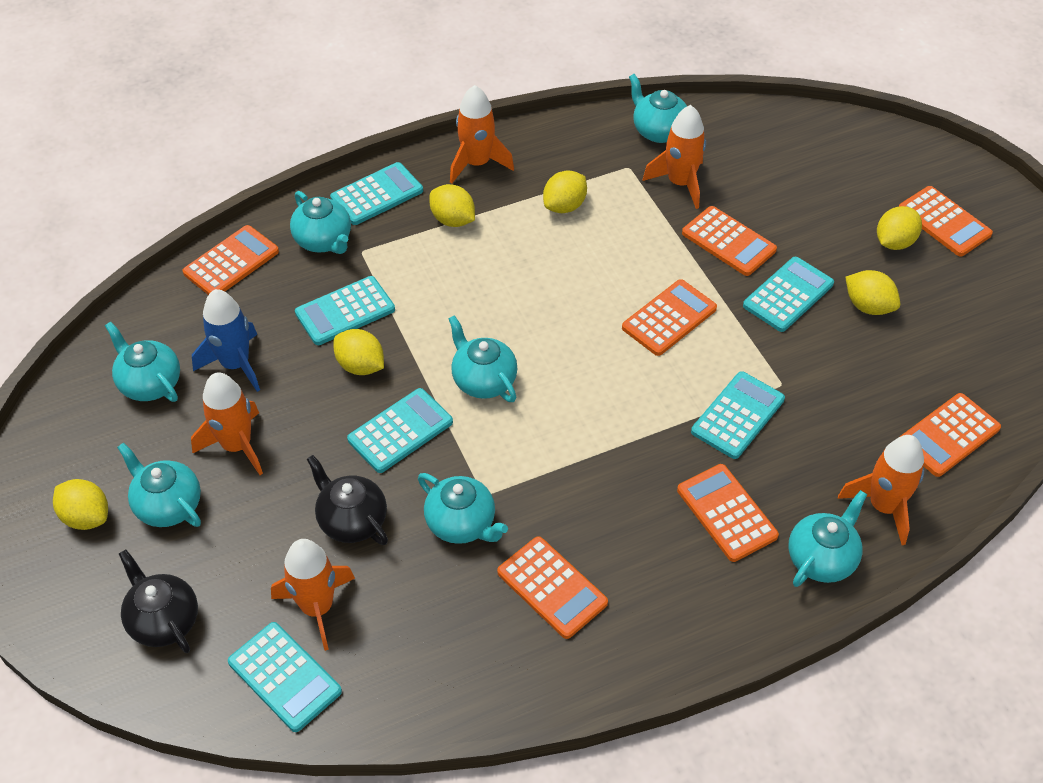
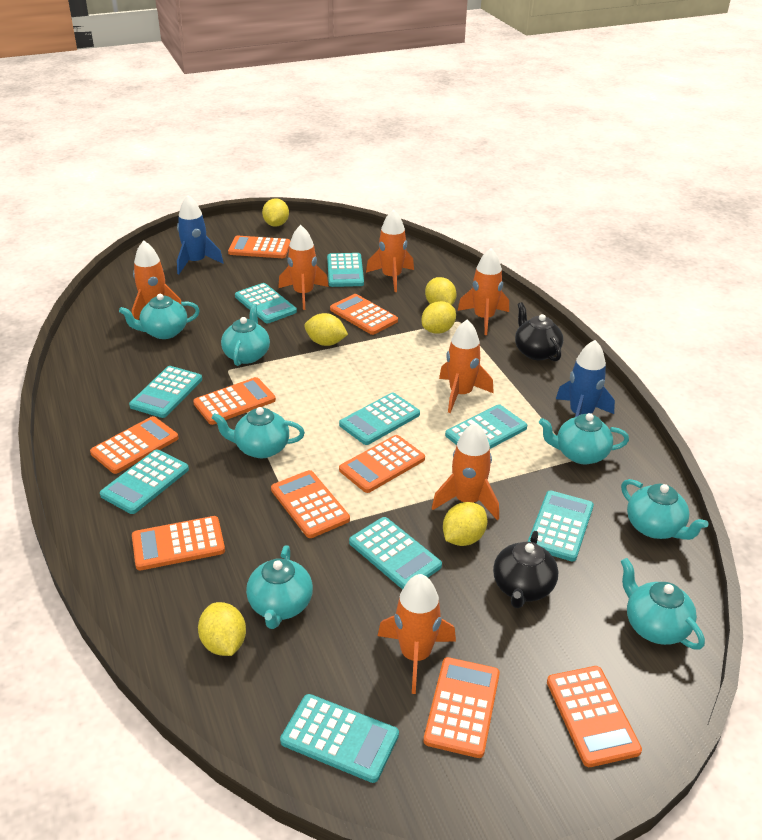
blue rocket: [192,289,260,392] = 1 -> [177,195,224,274] [556,340,615,417] = 2
orange calculator: [183,225,279,295] [497,536,608,639] [622,279,717,356] [677,464,779,562] [682,206,777,276] [899,186,993,257] [900,393,1001,477] = 7 -> [90,416,179,474] [132,516,225,570] [193,377,276,425] [228,236,291,258] [271,470,350,538] [330,294,398,335] [339,435,425,493] [424,657,500,758] [547,666,642,767] = 9
orange rocket: [191,372,263,475] [271,539,355,651] [450,85,514,184] [642,105,706,209] [838,435,924,545] = 5 -> [132,241,181,320] [278,225,329,310] [366,209,414,292] [378,574,456,694] [432,422,499,520] [439,320,494,413] [457,248,509,335] = 7
turquoise calculator: [228,622,342,732] [295,276,395,345] [330,162,423,225] [347,388,453,473] [691,371,785,459] [743,257,834,332] = 6 -> [100,449,189,514] [129,366,202,418] [235,283,297,323] [280,694,399,783] [327,253,364,287] [339,393,420,445] [349,517,442,590] [445,404,527,449] [528,490,594,562] = 9

